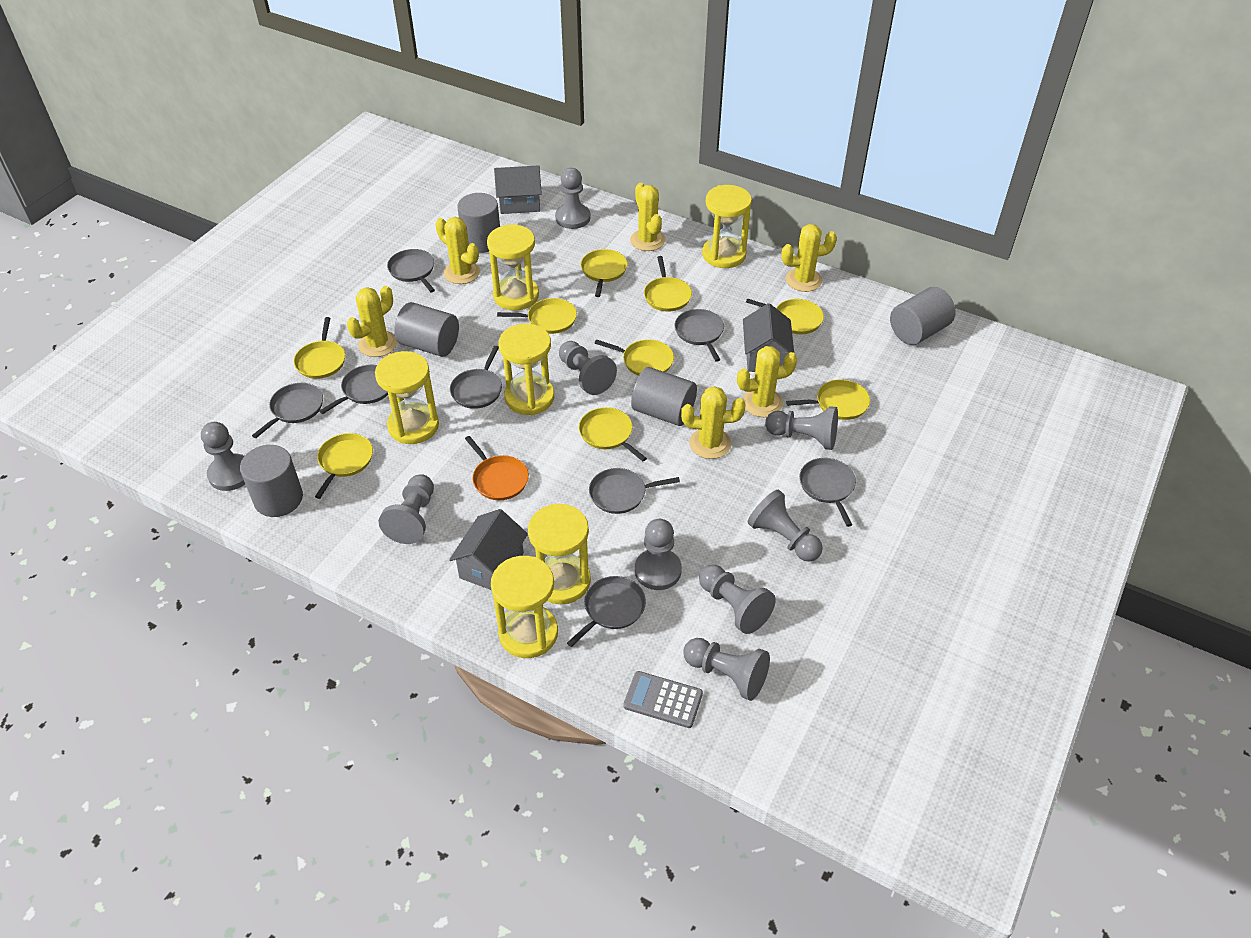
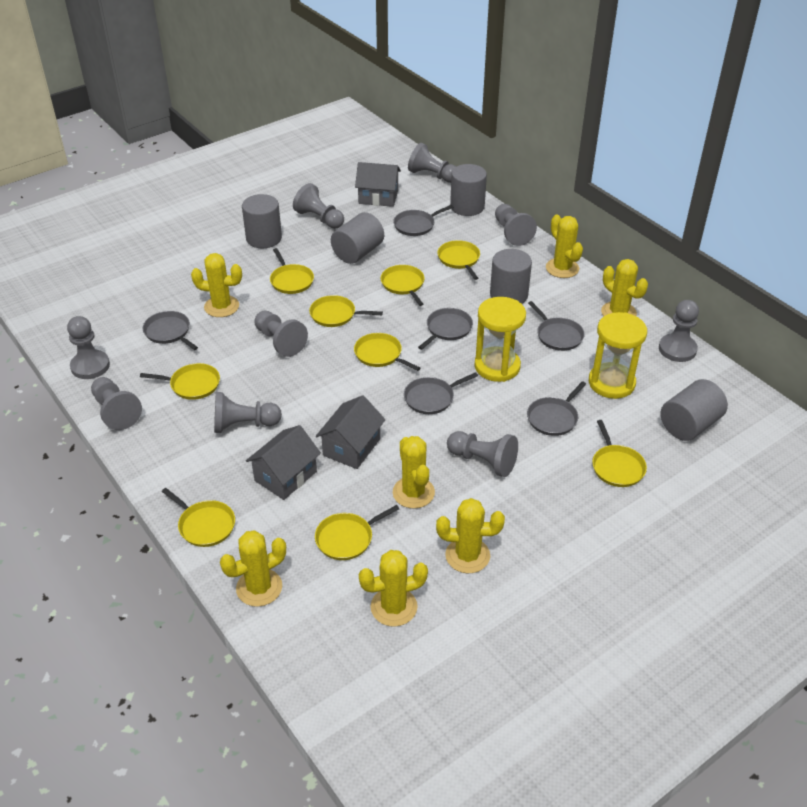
grey calculator: [623,671,703,728] = 1 -> none = 0
grey pan: [252,383,323,438] [319,364,388,414] [387,249,435,292] [450,346,502,409] [567,576,646,647] [589,468,680,514] [675,309,724,362] [799,458,856,527] = 8 -> [143,311,198,350] [393,205,453,236] [404,372,478,414] [418,308,473,350] [527,381,586,436] [528,301,585,351] = 6
orange pan: [465,436,529,500] = 1 -> none = 0
yellow cactus: [347,286,397,357] [435,217,480,284] [630,183,665,251] [681,386,745,459] [737,346,797,417] [781,224,837,292] = 6 -> [191,253,242,317] [220,530,286,607] [359,550,428,627] [393,436,435,509] [436,498,505,573] [546,215,583,278] [601,259,648,316] = 7
yellow hourglass: [375,351,439,444] [487,224,539,310] [491,556,558,658] [498,324,554,415] [528,504,591,604] [702,185,752,268] = 6 -> [474,297,526,382] [589,312,647,399] = 2

